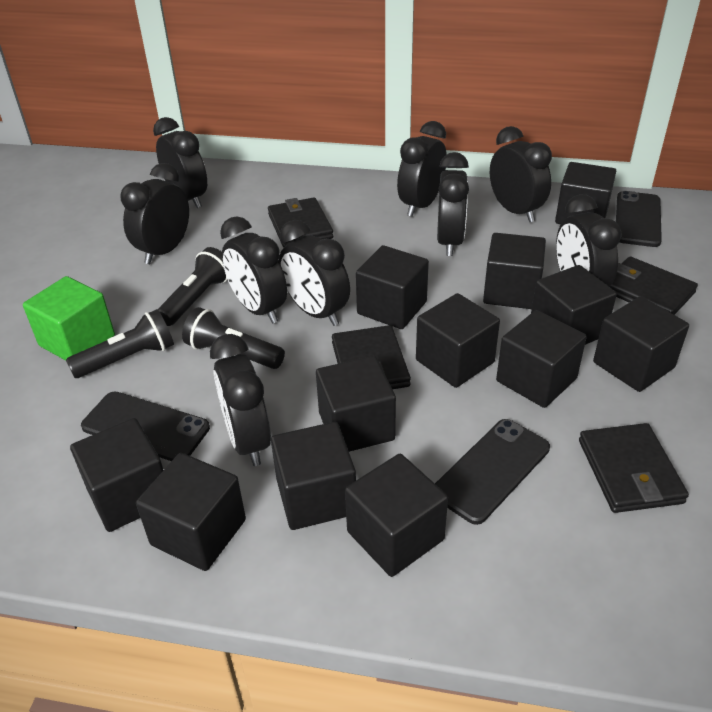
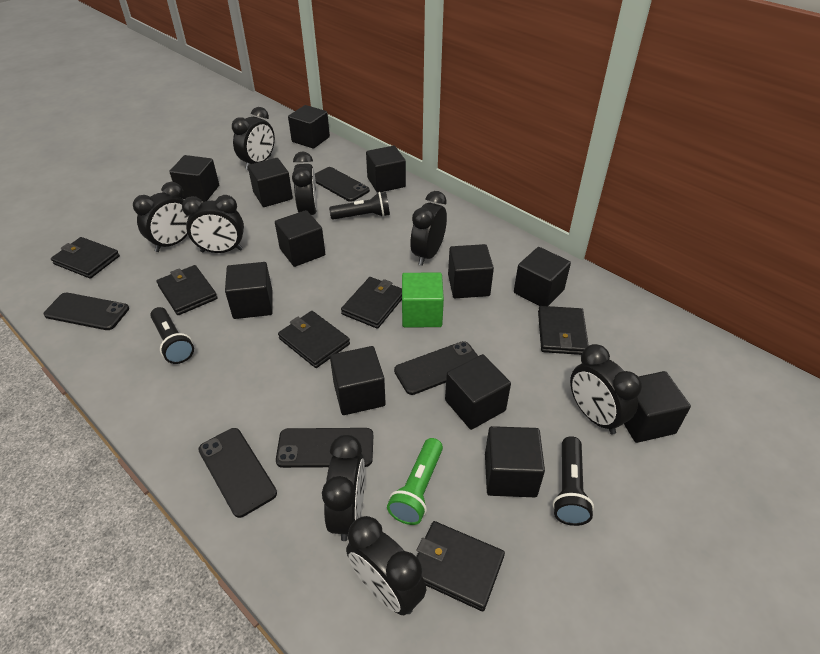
black clock: [121,163,189,264] [153,117,207,208] [210,334,271,466] [220,216,287,324] [279,220,350,326] [397,121,447,216] [437,152,469,256] [490,126,552,222] [556,194,622,287] = 9 -> [133,182,189,252] [182,195,244,253] [232,107,275,170] [292,151,317,215] [322,435,365,541] [346,516,426,615] [410,191,447,266] [570,344,642,435] = 8
black phone: [81,392,210,461] [435,419,550,525] [616,191,662,247] = 3 -> [44,293,129,330] [198,428,277,518] [276,428,373,468] [315,167,370,202] [394,341,478,395] = 5
black wallet: [268,198,333,247] [332,325,411,389] [579,423,689,513] [610,257,698,315] = 4 -> [51,237,120,279] [157,265,218,315] [278,311,350,368] [341,277,402,329] [416,521,505,611] [538,306,589,355] = 6
green flashlight: none = 0 -> [387,438,443,525] = 1

